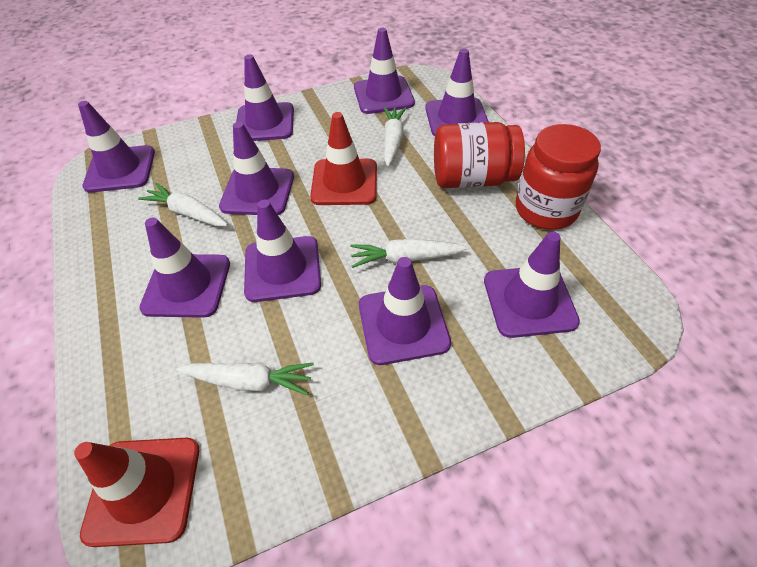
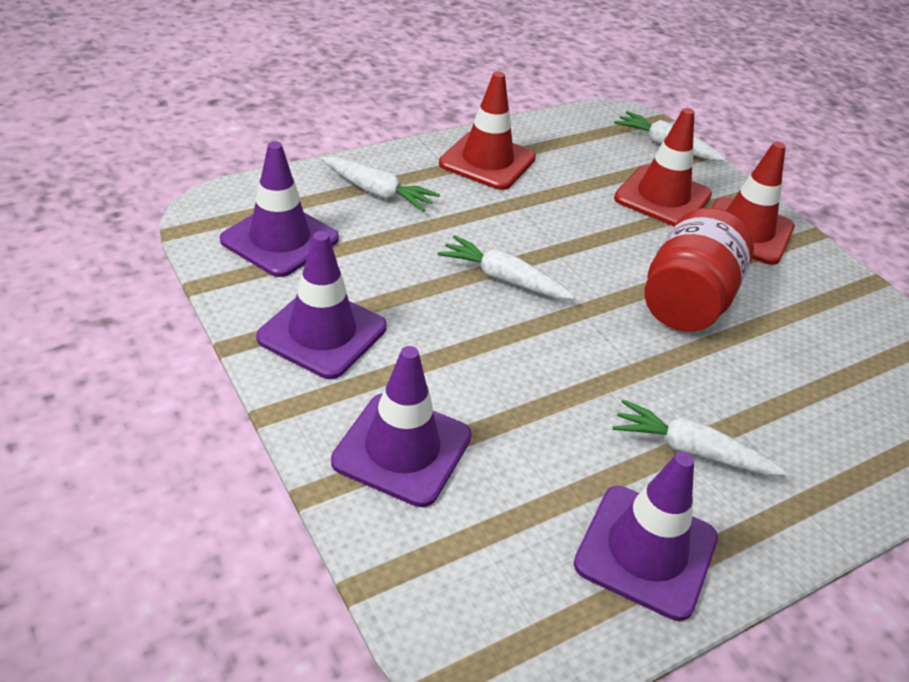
purple traffic cone: [78,101,155,192] [139,218,230,318] [219,122,294,215] [236,54,294,141] [244,200,321,302] [354,28,415,114] [359,257,451,365] [425,49,489,136] [484,232,580,338] = 9 -> [220,141,339,277] [256,231,387,379] [331,346,472,507] [574,451,718,621] = 4
red jar: [434,122,525,188] [516,124,601,230] = 2 -> [645,208,754,332] = 1
red traffic cone: [74,438,199,547] [310,112,377,205] = 2 -> [439,71,536,190] [614,108,712,226] [711,141,795,265] = 3

